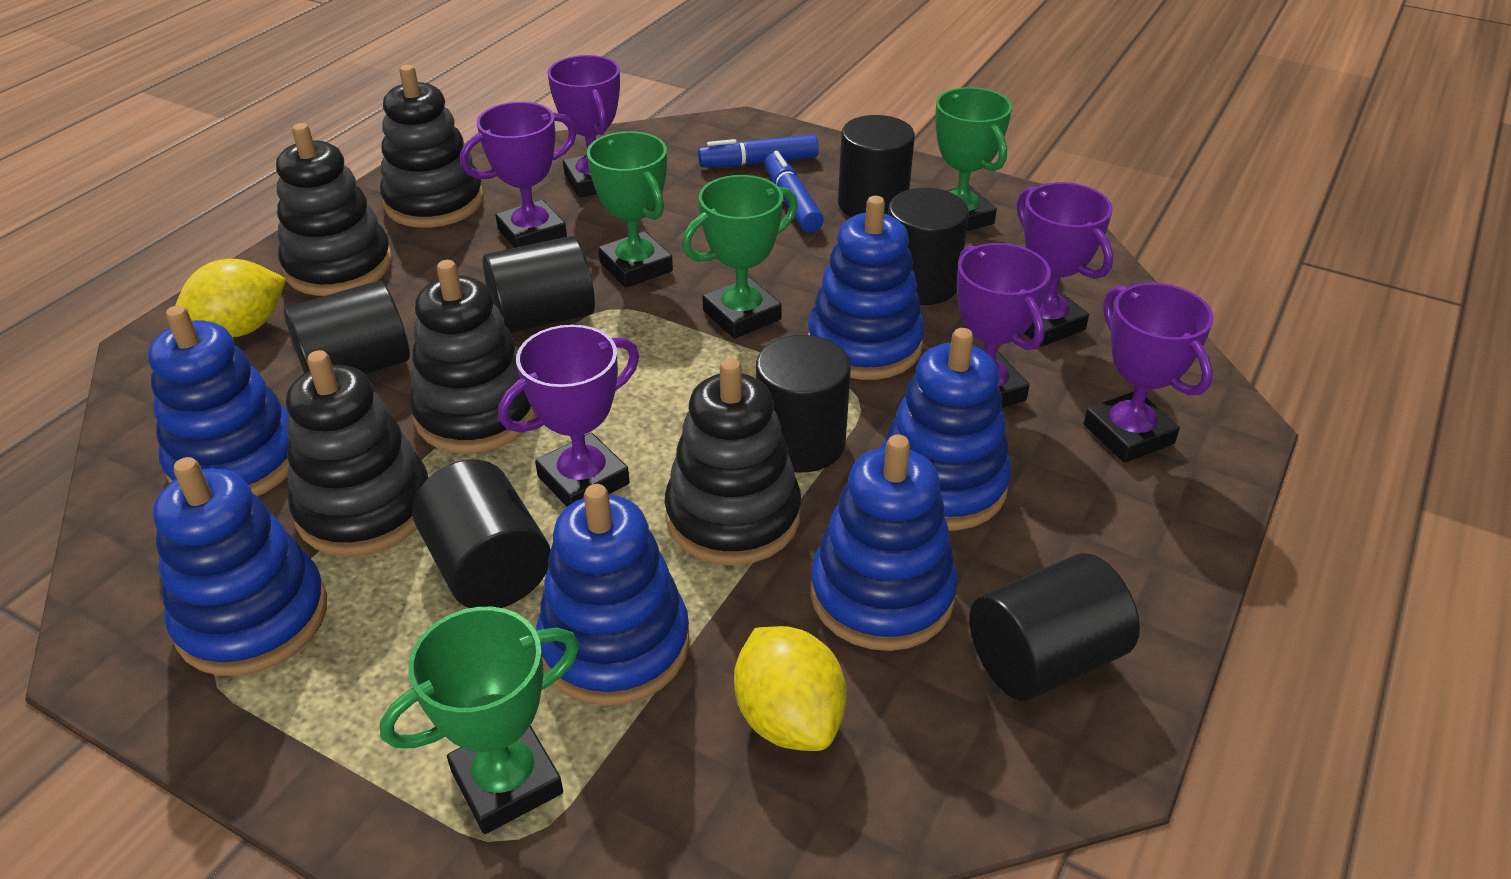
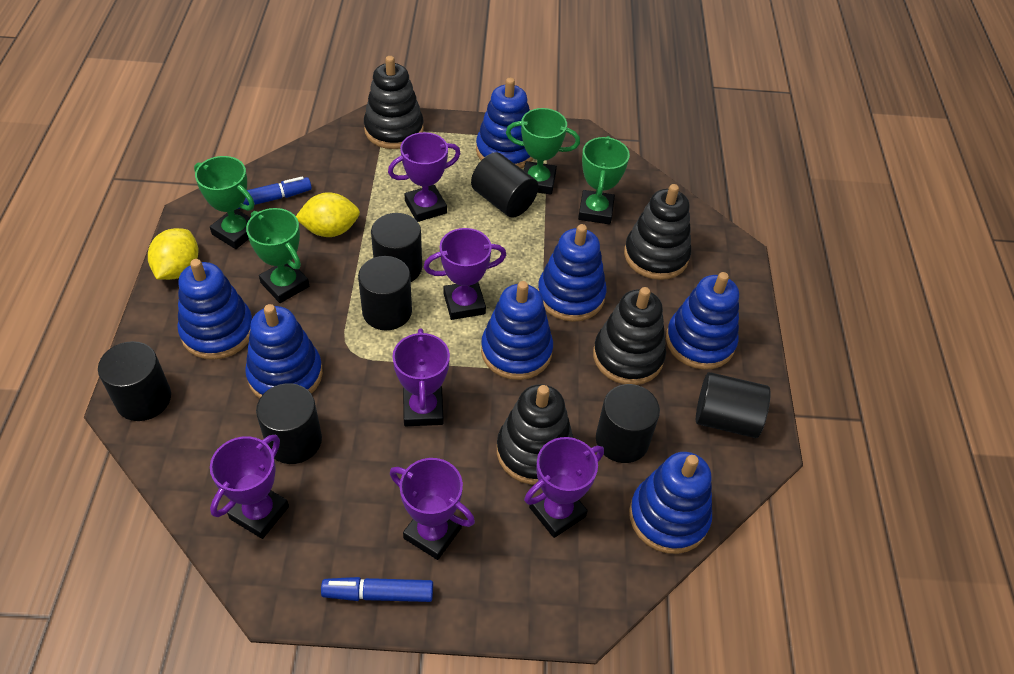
black stacking toy: [276,123,392,296] [286,350,428,556] [380,65,484,228] [409,260,536,453] [664,358,801,565] = 5 -> [364,56,424,149] [497,384,574,485] [593,287,666,385] [624,184,691,280] = 4
blue stacking toy: [148,305,289,496] [153,457,327,676] [536,484,690,706] [808,196,925,380] [810,434,958,651] [881,328,1011,530] = 6 -> [177,259,252,360] [245,304,323,398] [476,78,534,169] [481,281,553,380] [538,224,607,322] [629,452,712,554] [666,272,739,370] = 7

